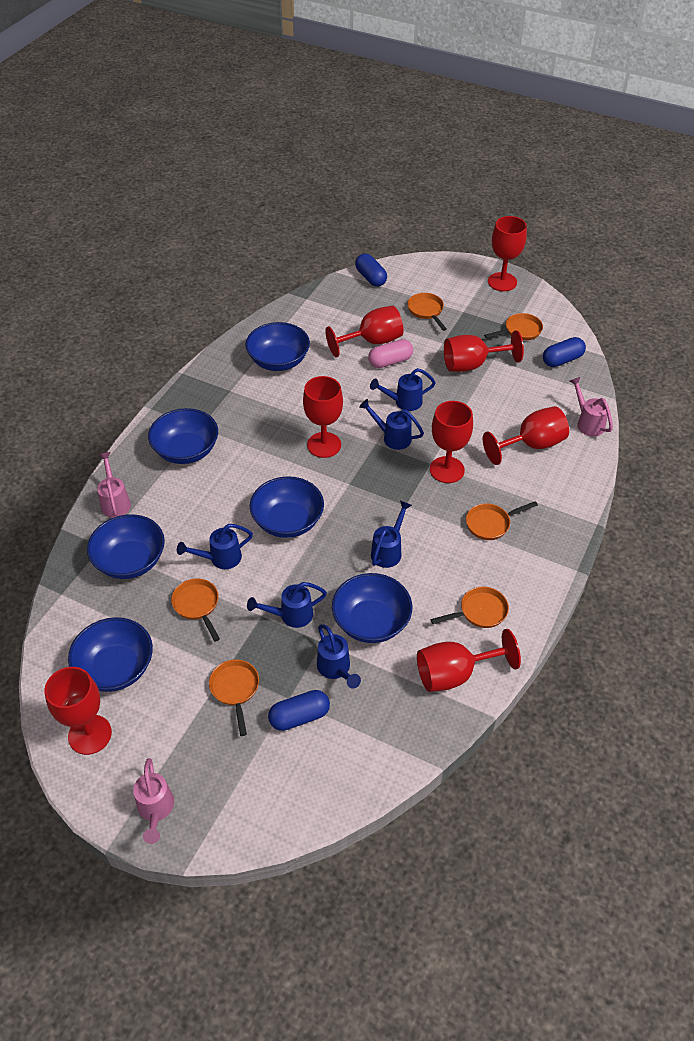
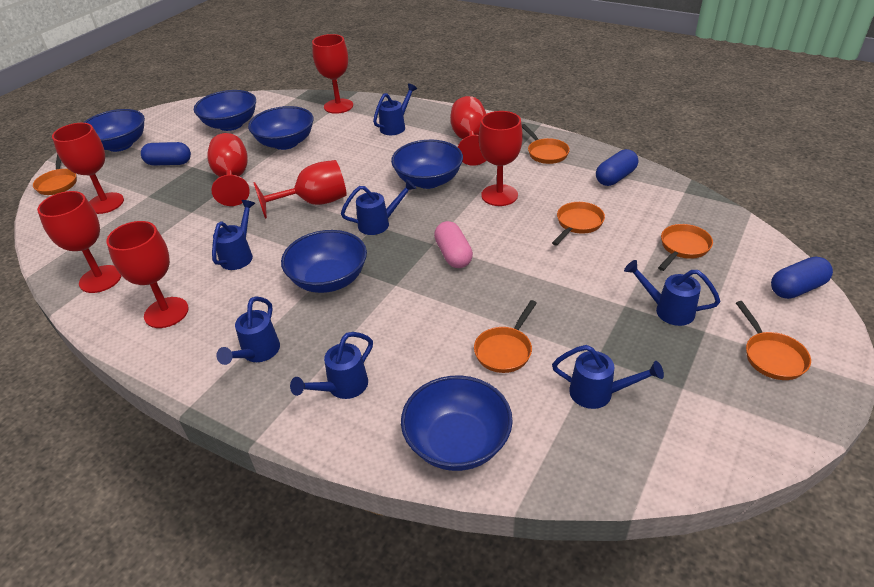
blue watering can: [177,524,253,569] [247,582,327,628] [317,624,361,688] [359,399,424,450] [370,368,436,411] [371,501,412,568] = 6 -> [212,200,255,270] [216,296,280,365] [290,332,373,399] [341,179,416,235] [373,83,417,135] [552,345,664,409] [624,260,720,326] = 7
pink watering can: [97,452,131,518] [133,758,174,844] [570,377,613,436] = 3 -> none = 0

